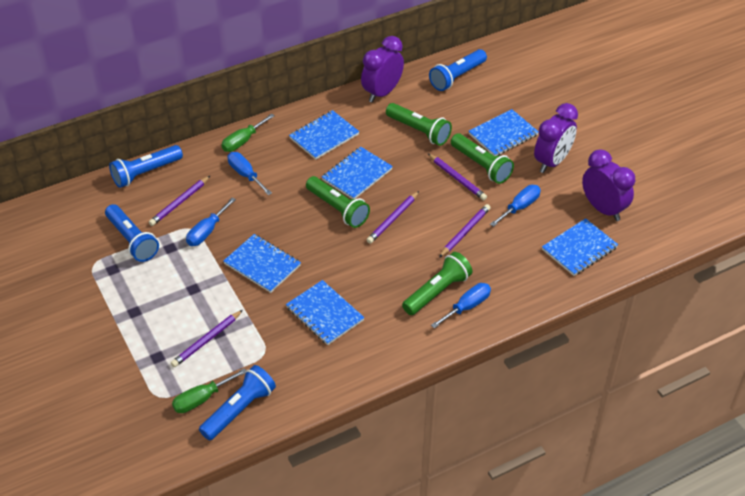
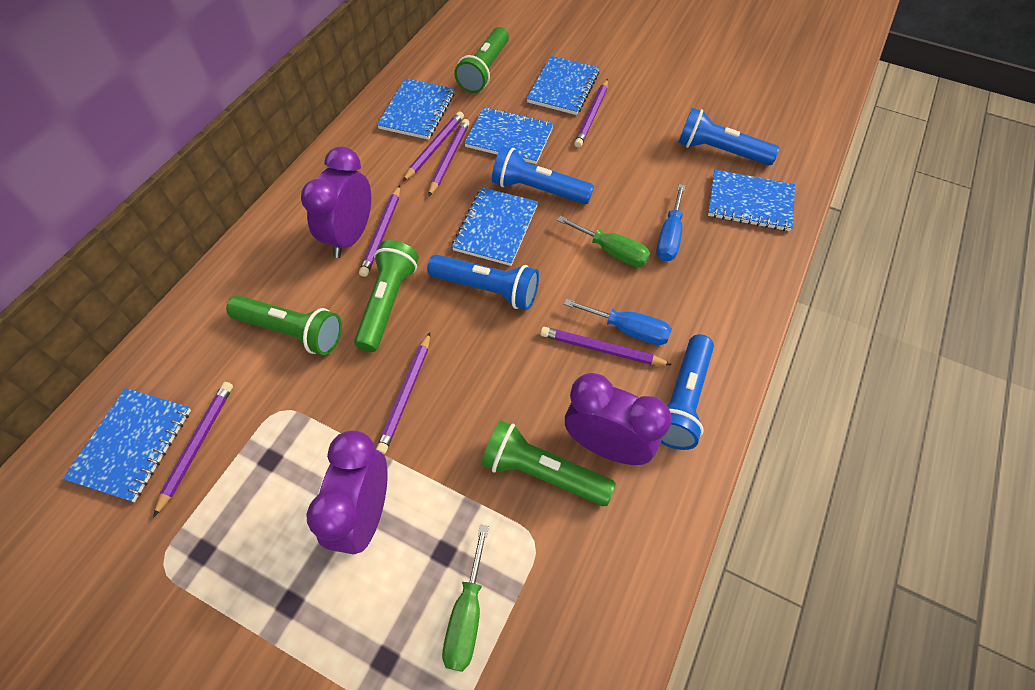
blue screwdriver: [186,198,236,246] [228,152,272,195] [431,283,491,328] [490,185,541,227] = 4 -> [564,299,672,345] [656,184,685,261] = 2
purple pencil: [149,176,210,226] [171,310,243,367] [367,191,419,244] [428,153,487,200] [439,204,491,258] = 5 -> [153,382,233,517] [359,185,400,277] [376,332,430,454] [403,111,464,181] [428,119,469,197] [540,327,672,365] [574,79,608,148] = 7

